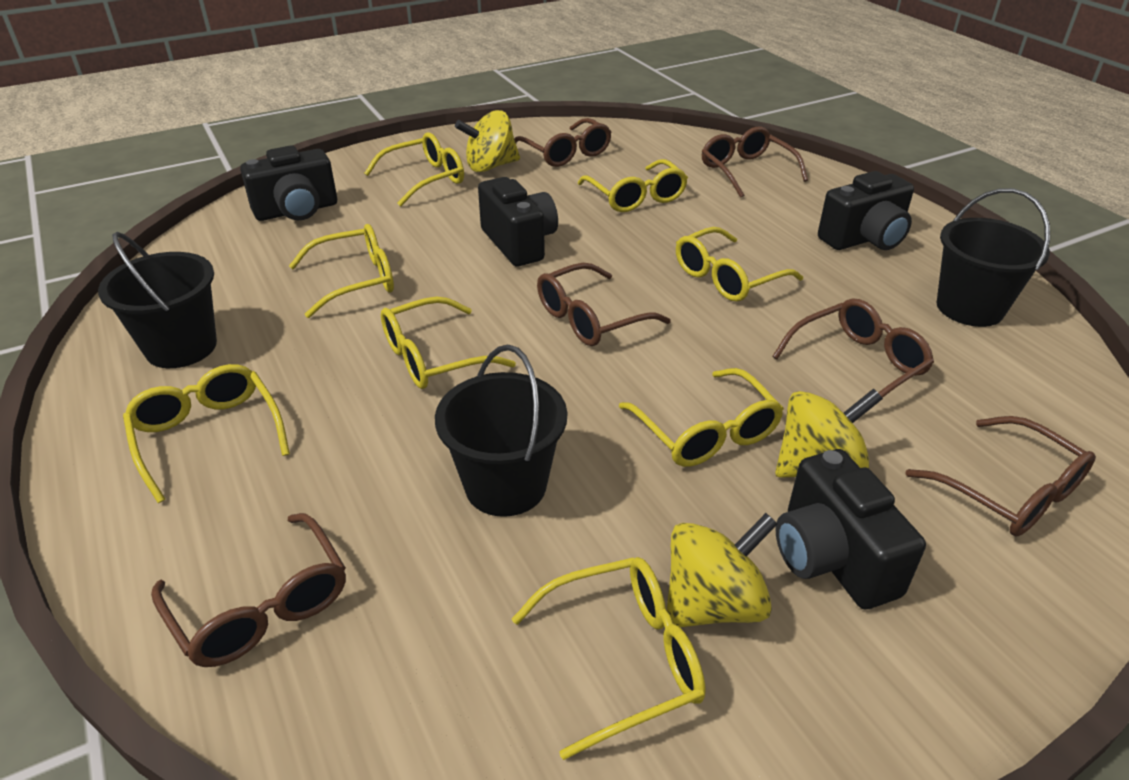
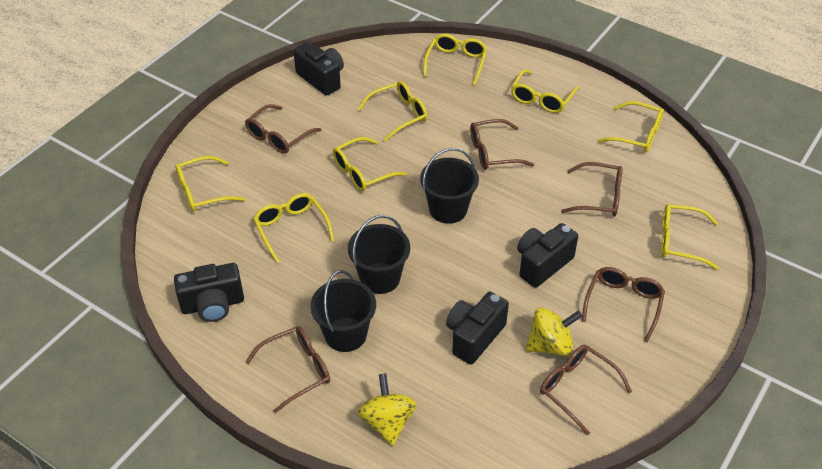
yellow spinning top: [455,110,520,172] [666,513,777,627] [775,389,883,478] = 3 -> [358,373,417,446] [525,307,582,356] = 2

